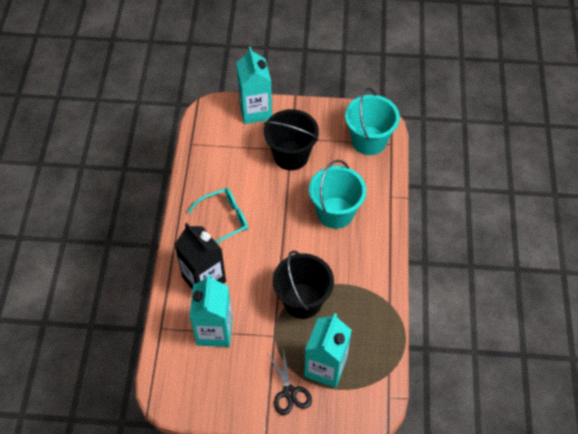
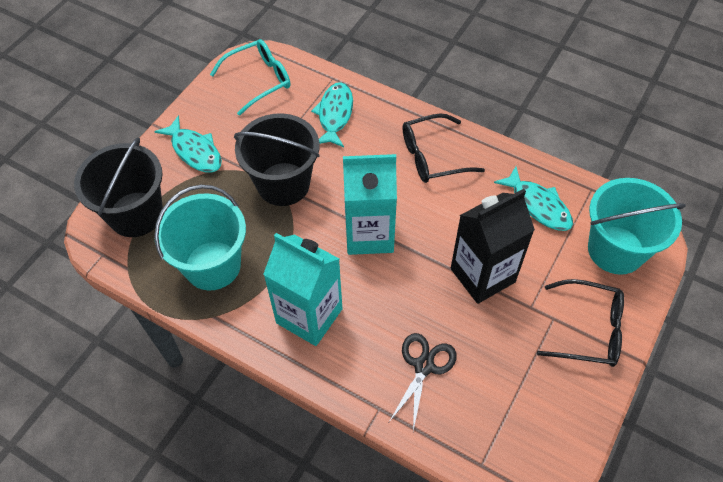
black glasses: none = 0 -> [402,113,485,183] [537,279,624,367] = 2
turquoise carton: [190,274,232,347] [236,46,272,124] [304,313,352,388] = 3 -> [263,233,343,346] [343,154,397,255] = 2
turquoise fish: none = 0 -> [154,115,222,173] [311,82,353,147] [494,166,573,231] = 3

